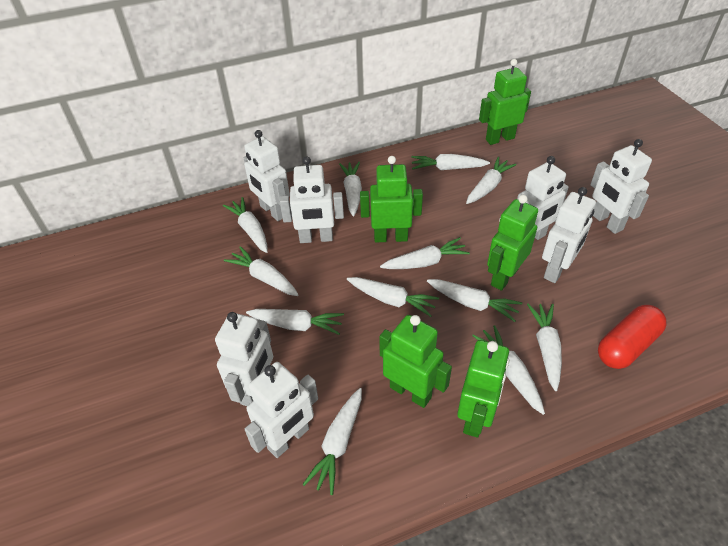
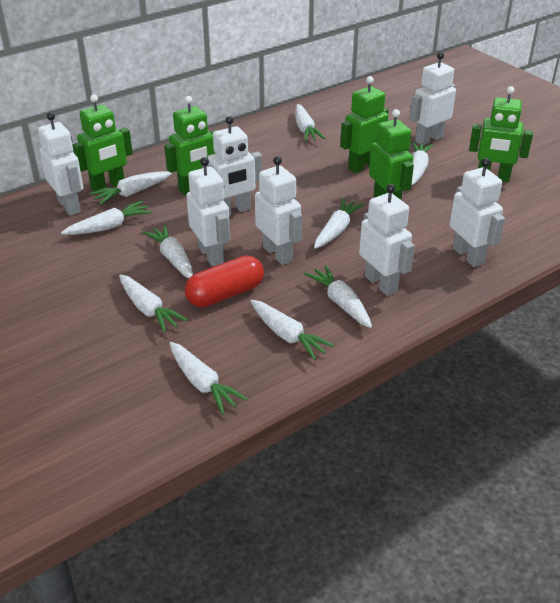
white carrot: [223,197,268,253] [224,246,299,296] [246,309,344,335] [303,388,362,495] [339,162,362,216] [347,277,439,317] [380,237,470,269] [411,154,490,170] [427,279,522,322] [466,157,517,204] [472,325,545,415] [527,303,562,391] = 12 -> [61,201,152,235] [90,171,172,205] [119,274,188,333] [142,225,193,278] [169,342,248,415] [250,300,335,360] [295,104,325,141] [304,265,372,328] [314,198,365,249] [411,142,433,185] = 10

